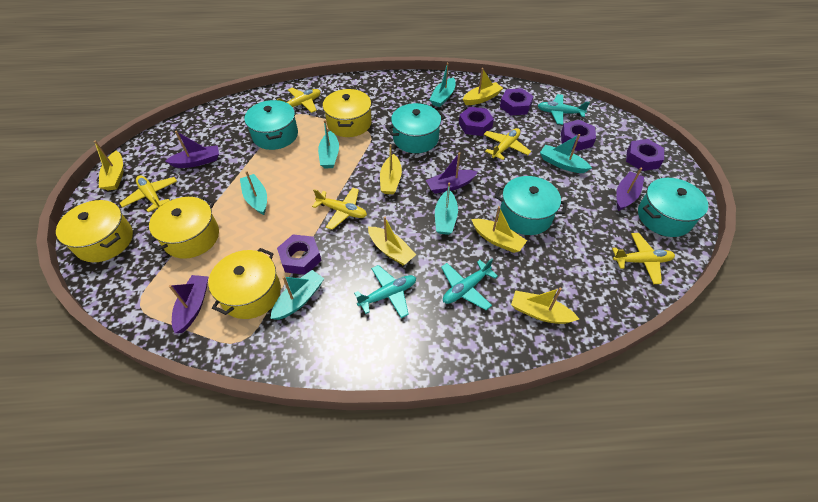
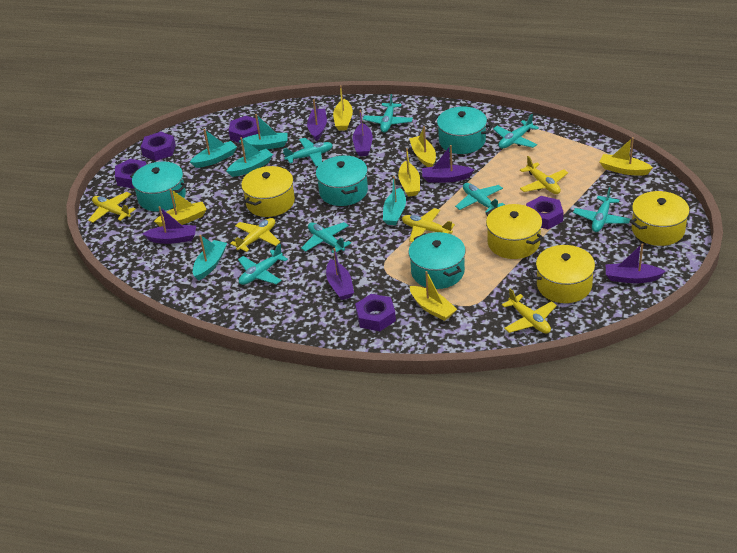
purple boat: [165,131,219,168] [169,275,208,333] [426,152,477,194] [616,168,644,211] = 4 -> [142,206,196,244] [307,99,327,141] [326,248,354,300] [353,110,373,156] [422,145,474,183] [606,243,666,283] = 6
turquoise boat: [240,171,267,215] [270,270,324,320] [318,120,339,168] [429,63,456,107] [435,183,458,235] [540,134,592,173] = 6 -> [190,129,237,168] [193,235,227,280] [227,137,273,177] [239,114,288,150] [383,176,406,225] = 5
turquoise plane: [354,265,416,318] [441,259,498,310] [538,94,590,125] = 3 -> [238,244,288,285] [283,138,333,167] [301,222,351,254] [363,94,413,133] [455,183,505,213] [493,114,539,149] [573,187,630,232] = 7

